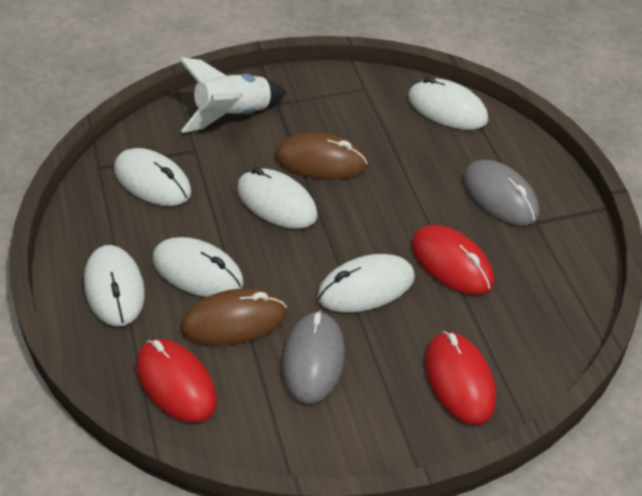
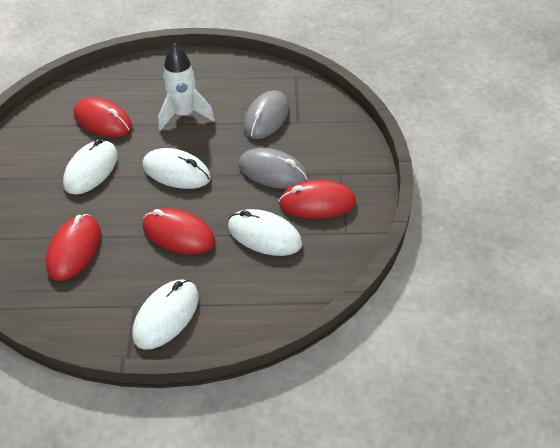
brown mouse: [181,289,287,346] [275,133,367,179] = 2 -> none = 0
red mouse: [136,339,217,423] [411,225,494,295] [425,331,496,425] = 3 -> [46,214,101,281] [74,97,132,137] [143,208,216,254] [279,180,356,219] = 4
white mouse: [84,245,145,326] [114,148,192,206] [153,237,244,297] [237,167,318,229] [317,254,415,312] [408,76,488,130] = 6 -> [63,139,118,195] [132,280,199,350] [143,148,211,189] [228,209,302,256] = 4

